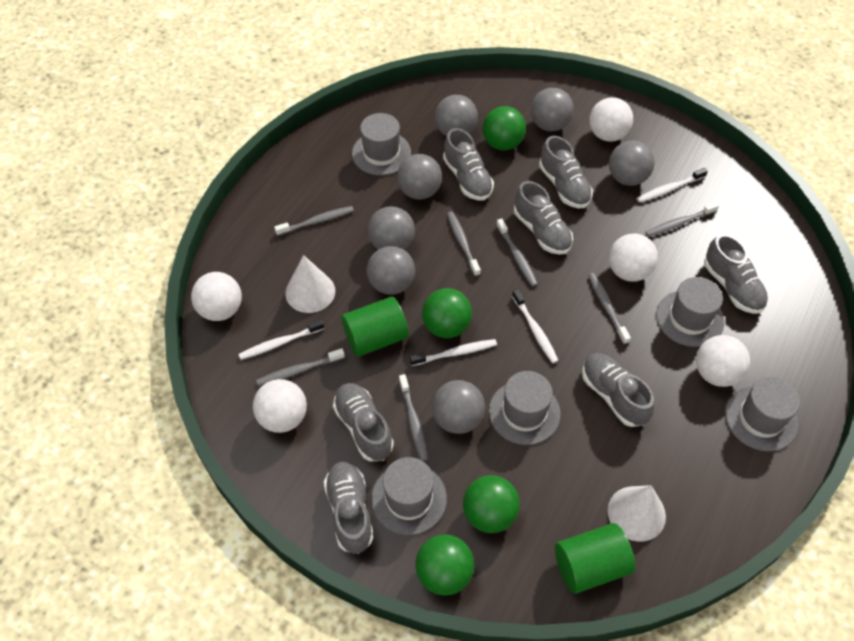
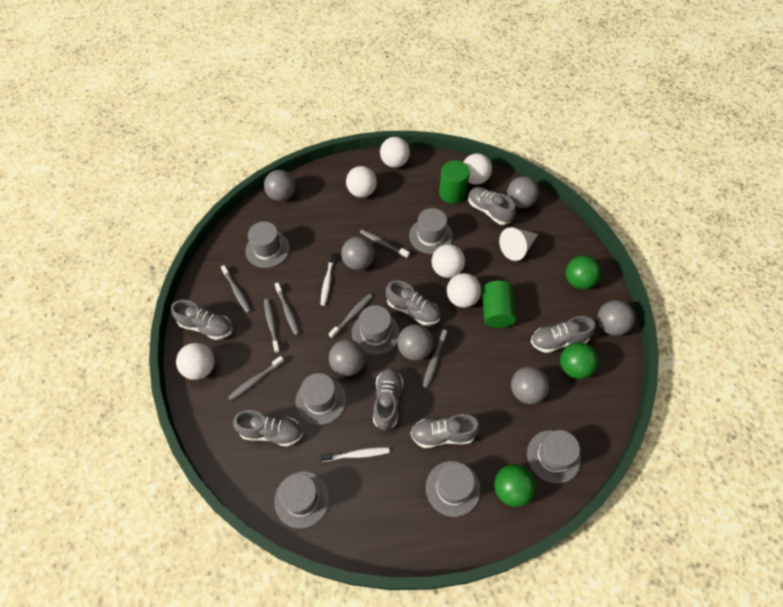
green ball: [415,534,474,595] [422,288,472,338] [463,475,520,533] [482,106,526,151] = 4 -> [494,464,536,507] [560,342,598,379] [566,255,601,289] = 3
grey hat: [352,113,411,175] [371,457,447,535] [489,371,561,445] [656,277,724,347] [725,377,800,451] = 5 -> [245,222,290,268] [274,471,330,528] [295,373,346,425] [352,305,400,355] [409,208,453,254] [426,461,481,517] [527,430,581,483] = 7
white ball: [191,272,242,321] [253,379,307,433] [589,97,633,142] [609,234,658,282] [696,335,750,387] = 5 -> [176,343,215,380] [346,166,377,198] [380,137,410,168] [432,244,465,278] [447,273,481,308] [463,153,492,185] = 6
white cone: [285,255,335,313] [608,485,666,542] = 2 -> [499,227,538,261] = 1
white toothbrush: [238,320,324,360] [410,339,497,366] [512,289,559,363] [637,168,708,203] = 4 -> [320,252,335,306] [320,447,390,462] = 2

